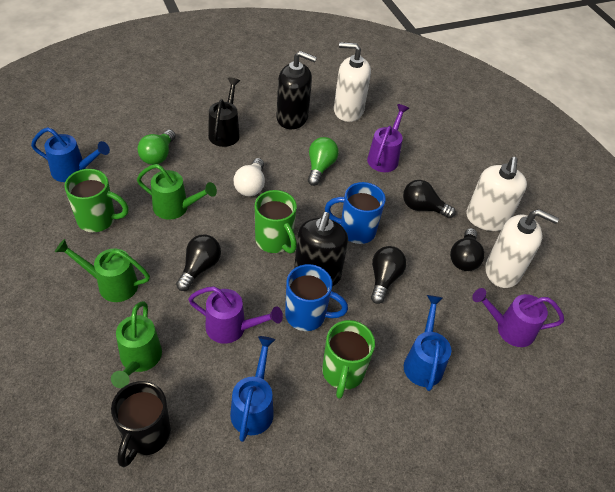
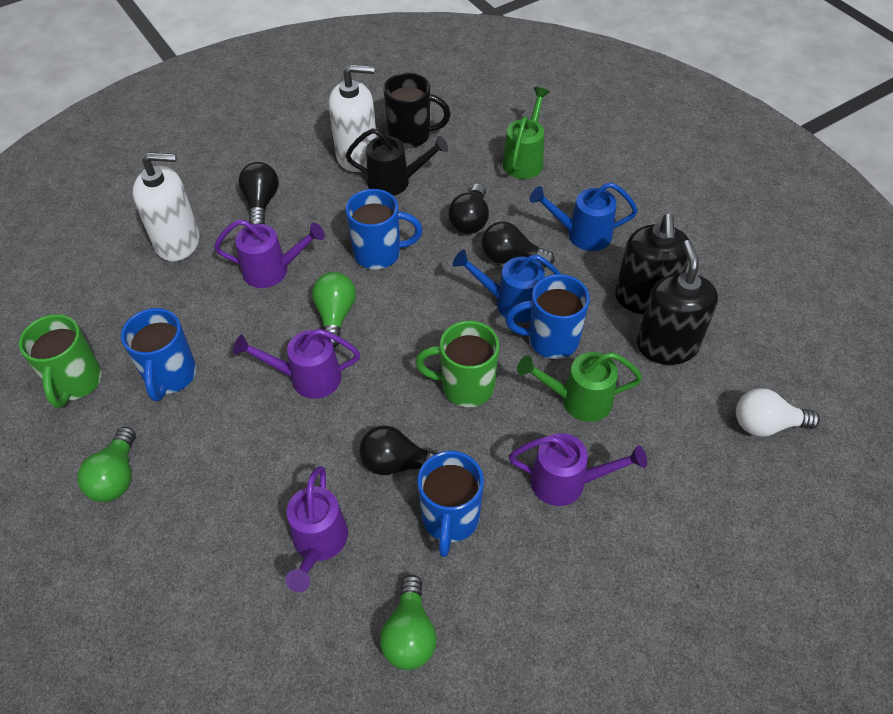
blue mug: [285,264,348,331] [325,182,386,244] = 2 -> [121,308,196,401] [346,189,422,269] [417,451,484,557] [506,274,590,359] = 4
blue watering can: [31,127,110,182] [230,336,275,442] [404,295,451,391] = 3 -> [453,250,561,323] [530,182,638,251] = 2
green light bulb: [137,130,176,165] [308,137,339,186] = 2 -> [77,427,136,502] [312,272,356,348] [380,575,437,670] = 3
green mug: [64,169,129,232] [255,190,297,254] [322,320,375,399] = 3 -> [19,314,102,408] [415,321,499,407] = 2
green watering can: [55,239,150,302] [111,301,162,388] [137,164,217,220] = 3 -> [502,87,550,179] [517,352,642,422] = 2
purple watering can: [188,286,283,344] [367,104,409,172] [472,288,564,347] = 3 -> [214,219,325,288] [233,329,360,399] [285,466,348,592] [509,433,647,506] = 4
white soap dispenser: [334,42,371,122] [466,157,527,231] [485,209,559,288] = 3 -> [133,152,199,261] [329,64,377,172] = 2

